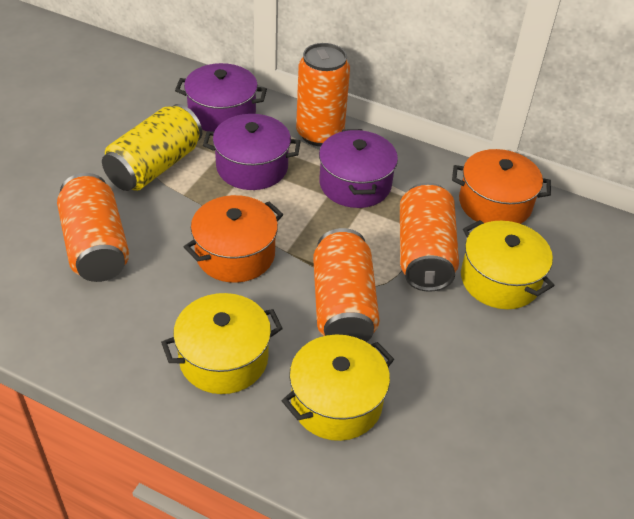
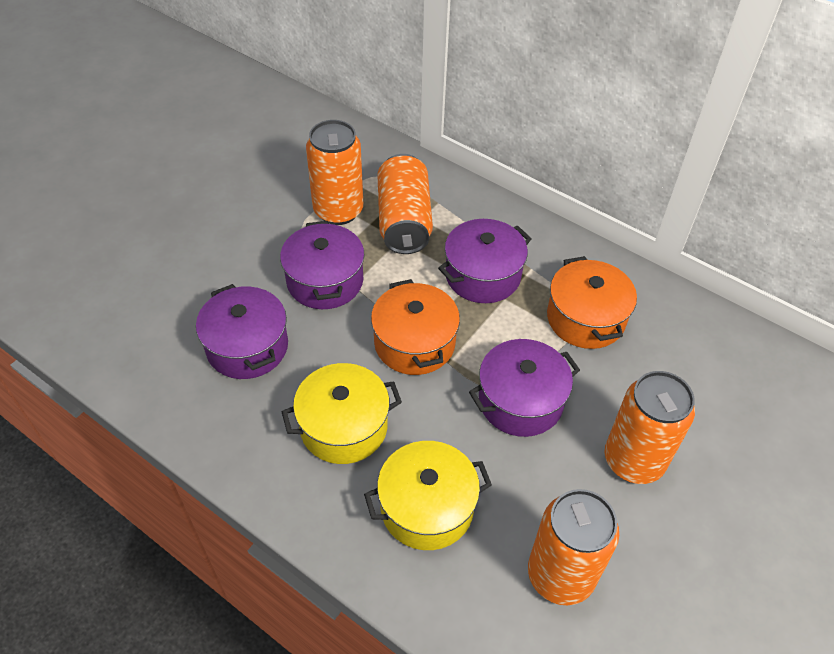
purple pot: [175,63,267,132] [203,114,301,190] [319,129,398,208] = 3 -> [196,284,288,379] [280,221,364,309] [438,219,532,303] [469,339,580,437] = 4
yellow can: [102,104,202,191] = 1 -> none = 0
yellow pot: [161,293,283,394] [282,334,394,441] [461,220,555,309] = 3 -> [282,363,402,464] [364,441,492,550] = 2

